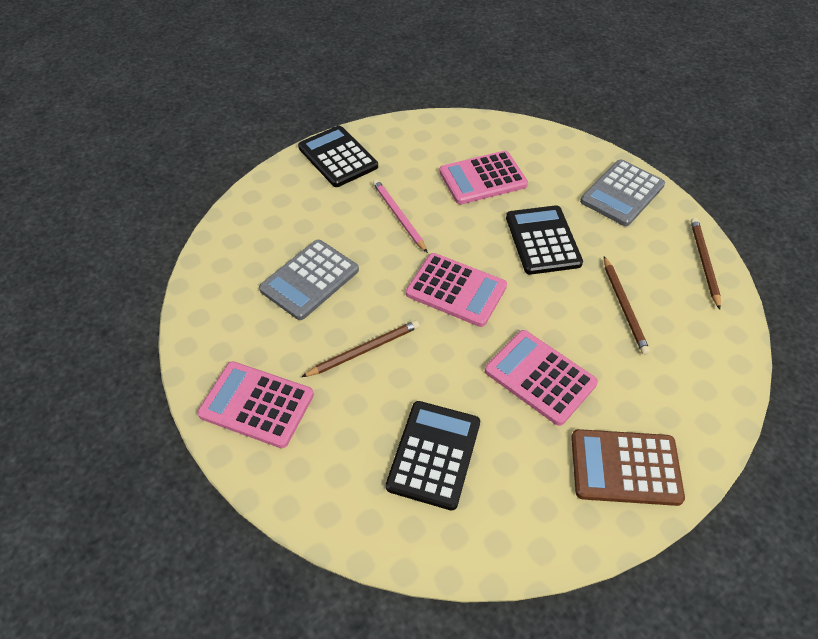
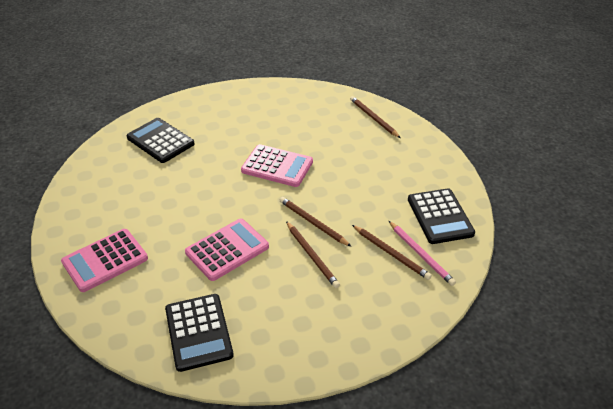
brown calculator: [571,429,685,506] = 1 -> none = 0
brown pencil: [302,320,420,377] [604,256,650,355] [691,218,721,310] = 3 -> [280,197,351,246] [286,221,340,288] [350,96,400,138] [352,225,432,280] = 4
grey calculator: [259,240,359,320] [580,160,665,226] = 2 -> none = 0
pink calculator: [197,361,314,448] [406,253,507,327] [439,151,528,205] [485,330,598,426] = 4 -> [61,229,148,292] [185,219,269,281] [241,144,313,187] = 3

